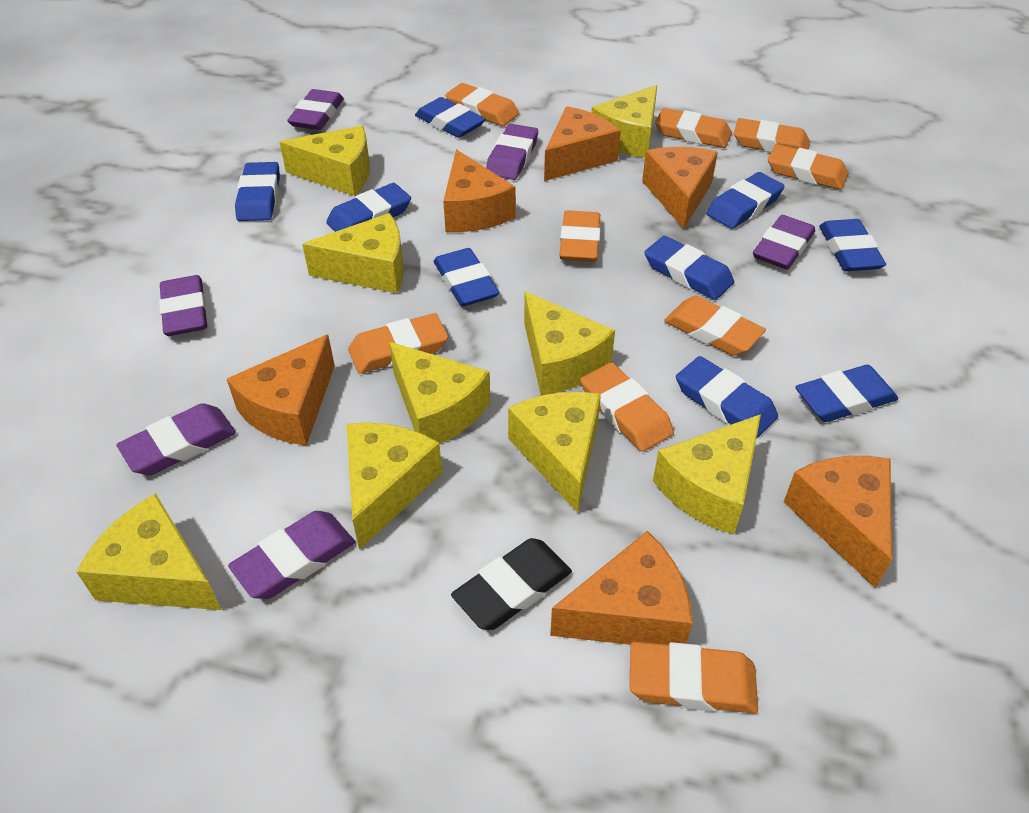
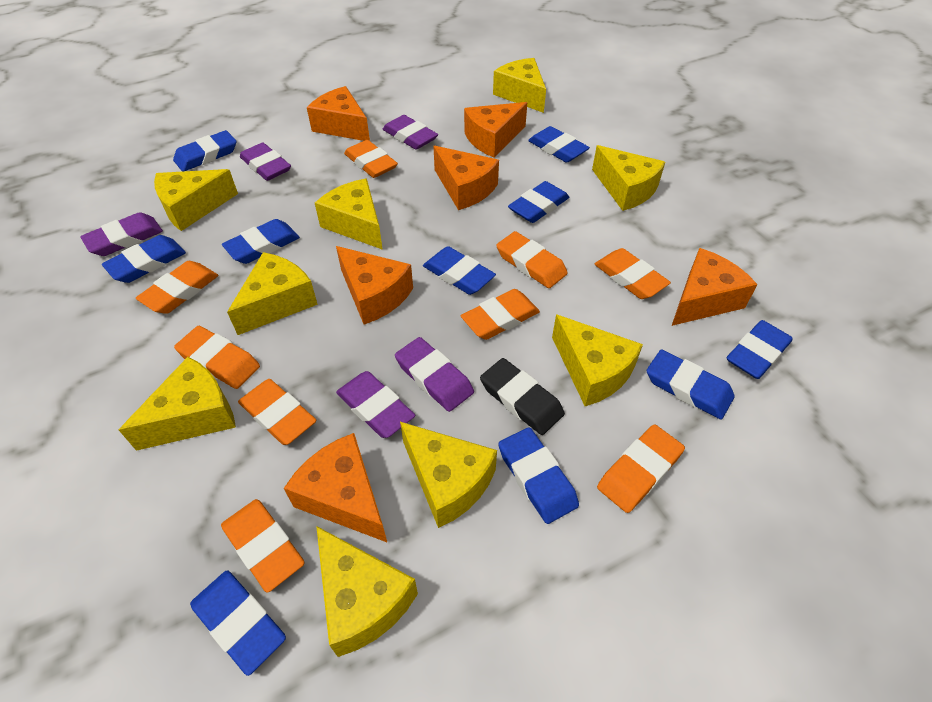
blue eraser: [235,162,280,221] [326,183,411,232] [415,97,486,138] [434,248,500,307] [644,236,734,300] [676,356,778,439] [707,172,784,229] [795,365,898,422] [819,219,886,271] = 9 -> [102,235,186,283] [173,130,237,172] [190,570,286,676] [222,219,300,264] [423,246,496,295] [498,427,579,524] [508,181,569,223] [528,126,590,163] [647,349,735,420] [727,320,793,379] = 10
purple eraser: [117,403,236,475] [159,275,207,336] [228,511,355,599] [287,89,344,130] [486,124,538,180] [753,215,815,270] = 6 -> [80,212,163,256] [240,143,291,181] [336,371,415,438] [383,115,438,150] [395,337,474,412] = 5

